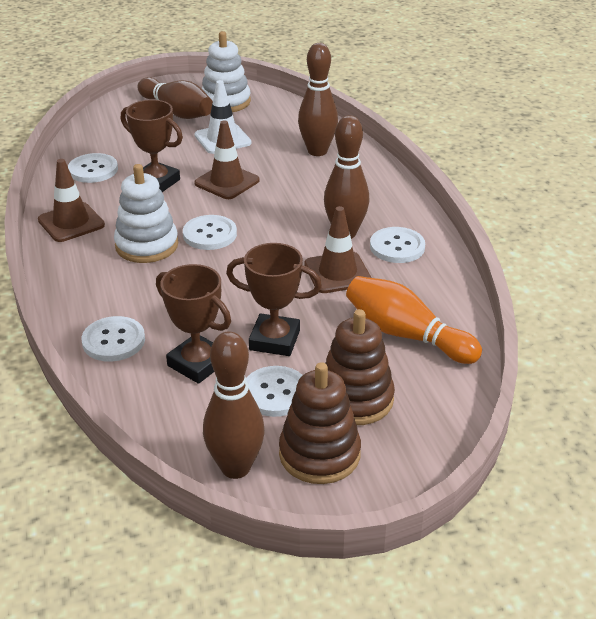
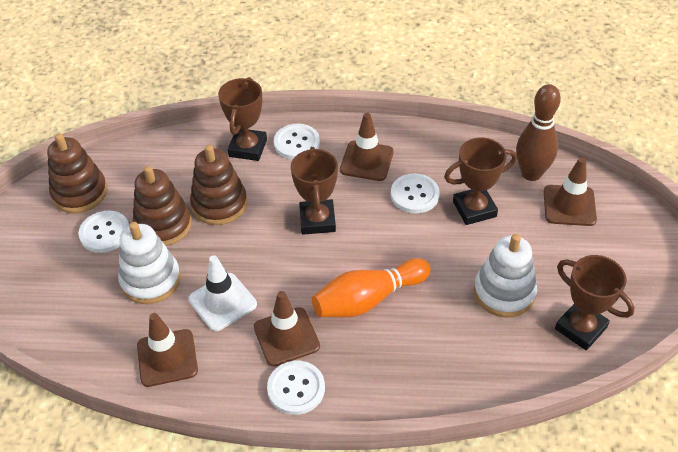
brown bowling pin: [137,77,213,119] [203,331,265,479] [298,43,338,156] [324,115,369,239] = 4 -> [516,84,561,181] = 1
brown stacking toy: [279,362,361,484] [325,309,395,425] = 2 -> [47,133,108,213] [133,166,192,246] [190,145,247,225] = 3
brown traffic cone: [38,159,105,242] [194,120,260,199] [305,206,372,293] = 3 -> [137,313,198,387] [254,291,320,366] [340,113,394,181] [544,157,597,226] = 4
brown trophy: [121,100,183,192] [156,264,231,384] [226,243,322,356] = 3 -> [218,77,267,161] [291,147,338,235] [444,137,517,225] [555,255,634,350] = 4
white button: [68,153,118,183] [82,316,145,362] [183,215,237,250] [246,366,303,417] [370,227,425,263] = 5 -> [78,211,129,253] [267,360,325,415] [274,124,320,160] [391,174,440,213] = 4

